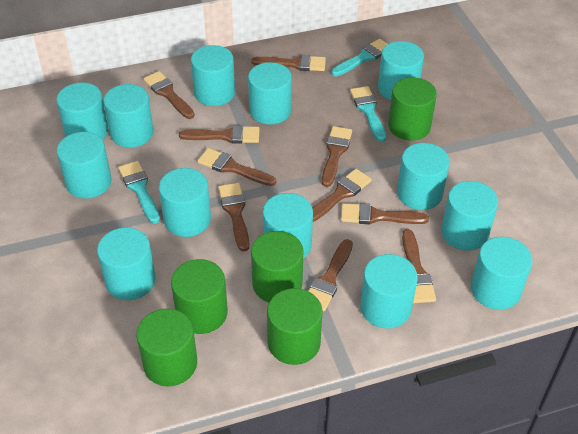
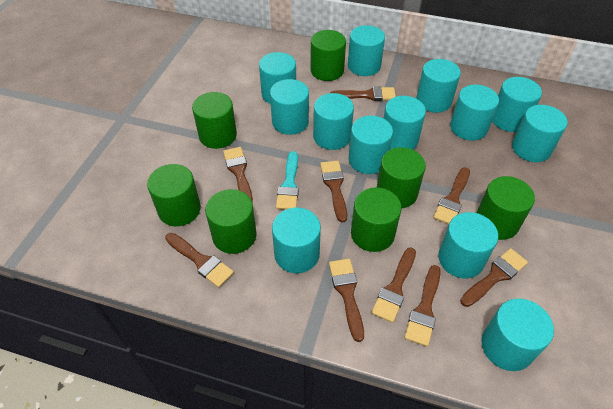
brown brush: [143,71,195,119] [179,125,259,144] [198,148,276,186] [218,183,249,251] [251,55,326,71] [309,239,353,311] [312,169,372,222] [322,126,352,187] [341,203,429,225] [402,229,436,303] = 10 -> [165,233,234,288] [223,147,253,202] [320,160,347,223] [329,259,364,342] [330,86,396,101] [372,248,416,323] [405,265,441,347] [433,167,470,224] [460,248,528,307] = 9
green cylinder: [136,309,197,386] [171,259,228,334] [251,231,303,303] [267,288,322,365] [388,77,437,140] = 5 -> [147,164,201,226] [192,92,237,149] [205,189,257,254] [310,30,346,81] [351,187,401,252] [377,147,426,208] [476,176,535,240] = 7
turquoise brush: [118,161,160,224] [331,39,387,77] [350,86,386,142] = 3 -> [276,151,299,210] = 1

